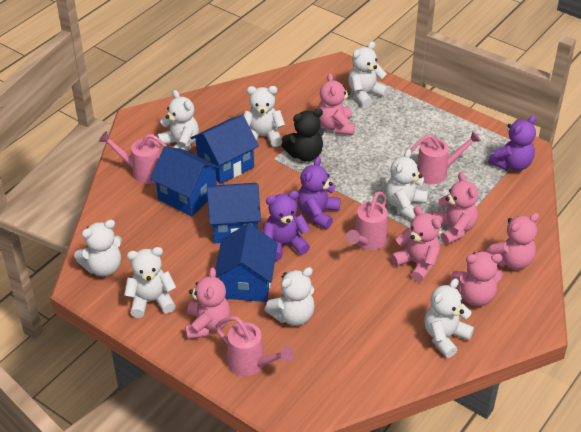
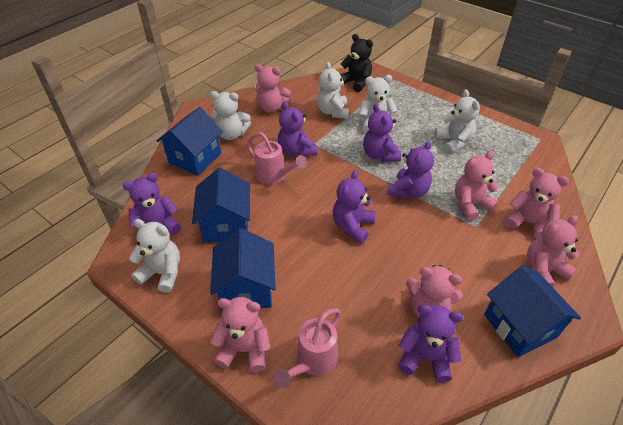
pink watering can: [99,131,167,184] [216,316,293,376] [346,191,388,250] [410,131,481,184] = 4 -> [247,132,307,185] [274,308,341,388] = 2
purple teddy bear: [263,191,310,261] [297,157,341,229] [488,115,536,171] = 3 -> [122,173,181,235] [278,101,317,157] [333,170,375,244] [363,104,401,162] [387,141,434,199] [398,305,463,382] = 6
white teddy bear: [74,220,122,276] [124,247,176,318] [157,90,199,151] [243,86,285,147] [265,267,315,326] [348,41,389,108] [386,149,428,220] [424,278,474,358] = 8 -> [129,219,180,293] [210,91,251,140] [316,62,349,119] [359,75,398,133] [435,89,480,153] = 5

